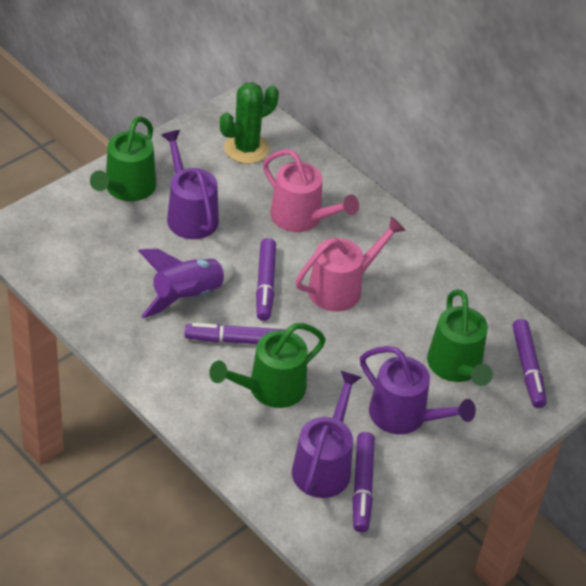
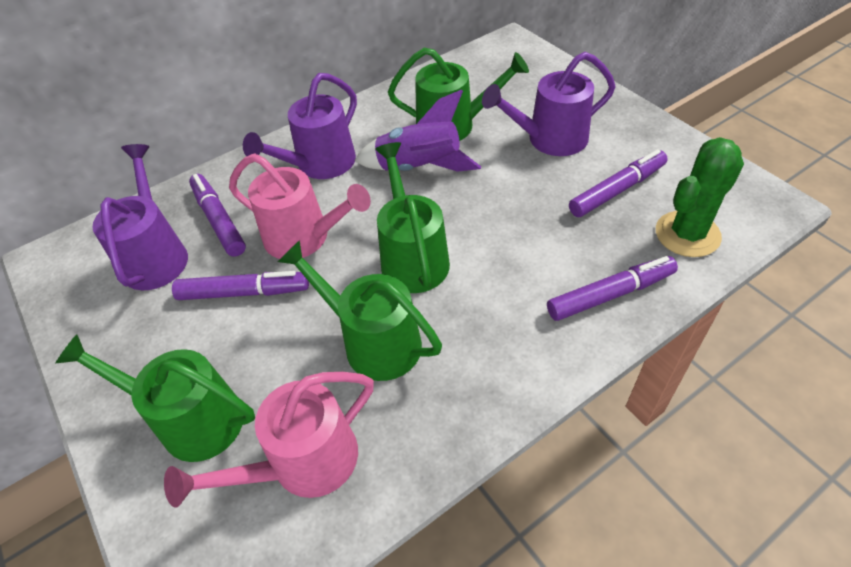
green watering can: [90,116,156,201] [209,323,326,408] [427,290,493,386] = 3 -> [56,334,255,462] [278,240,442,381] [375,142,450,293] [388,48,529,141] = 4

